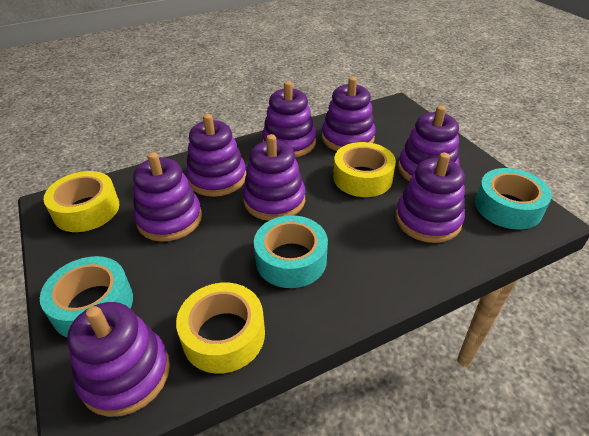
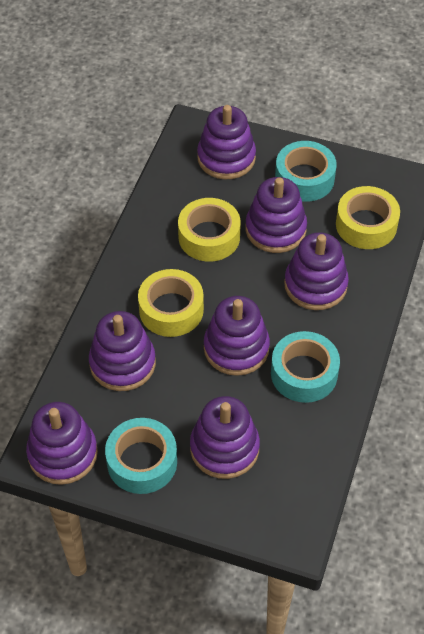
purple stacking toy: [67,302,170,417] [133,152,202,242] [186,114,246,197] [243,134,306,221] [262,81,316,157] [322,77,376,151] [396,152,465,243] [398,105,459,181] = 8 -> [26,402,98,485] [89,311,156,391] [190,396,260,479] [197,105,256,179] [204,296,270,376] [246,177,307,253] [284,232,349,310] = 7

